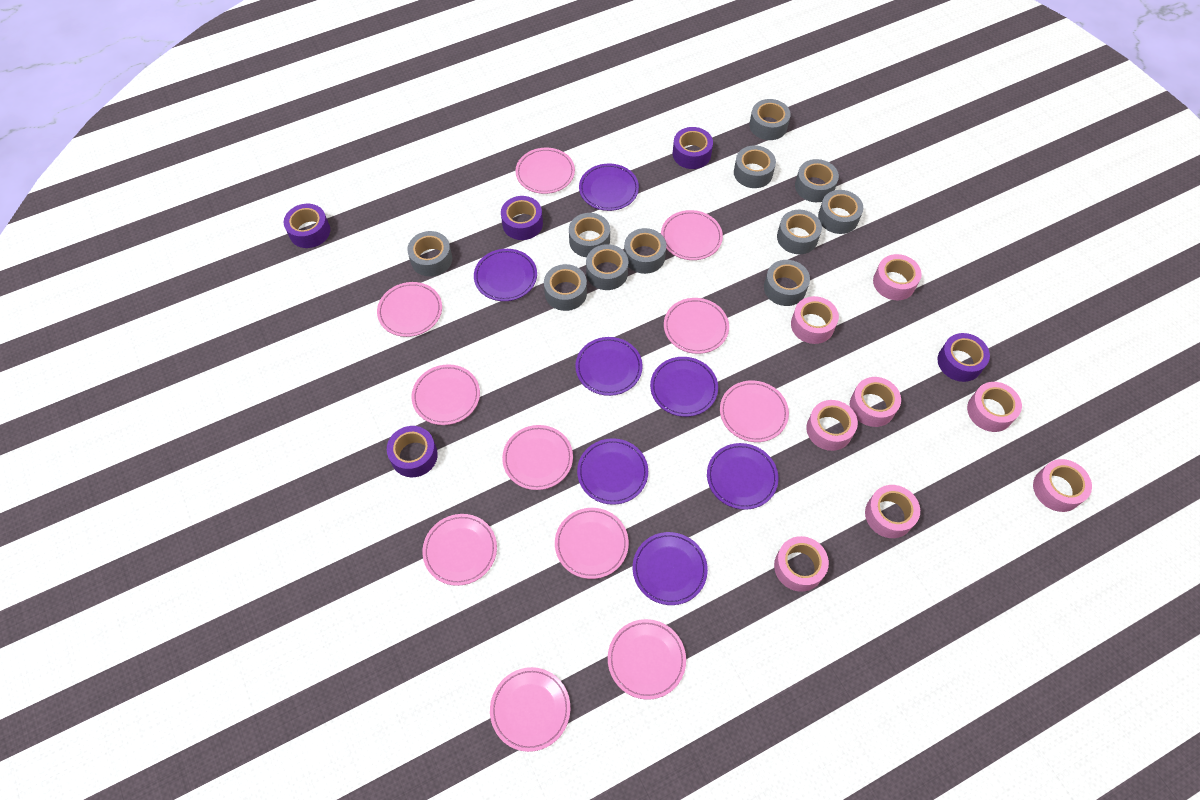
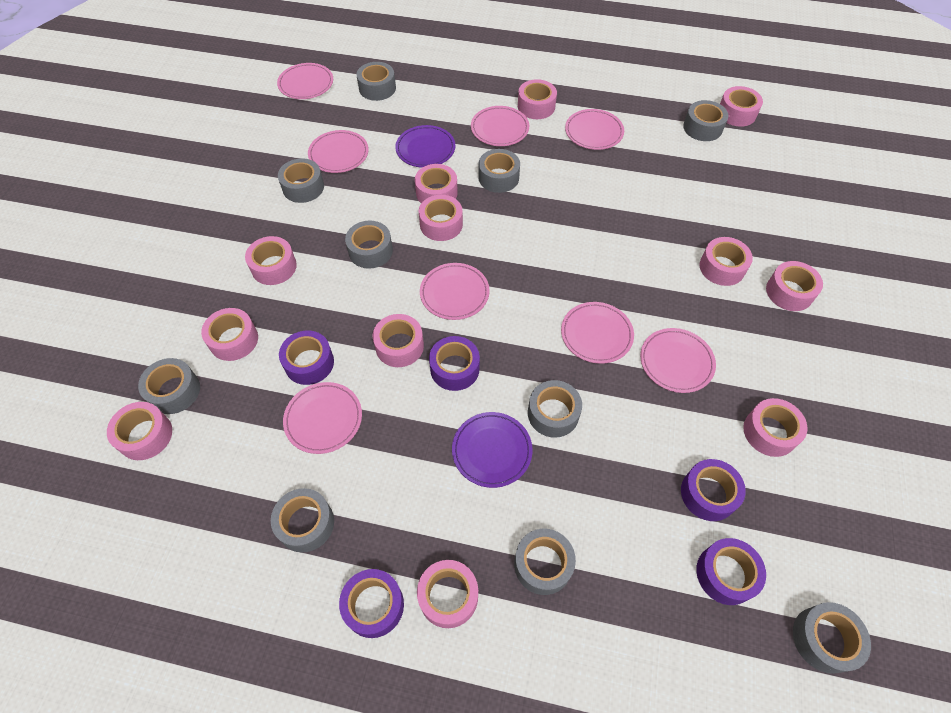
grey tape: [407,231,452,277] [544,264,587,311] [569,213,610,257] [586,244,628,290] [624,228,666,274] [734,145,776,188] [749,99,791,140] [764,260,810,306] [777,210,822,254] [795,159,839,202] [818,190,863,234] = 11 -> [138,358,200,414] [271,488,334,553] [278,158,324,203] [345,221,393,269] [356,62,396,101] [478,149,520,193] [514,529,576,595] [528,380,582,438] [683,100,728,141] [793,602,871,674] = 10
pink plate: [377,282,442,337] [412,364,480,425] [423,514,497,586] [490,667,570,752] [502,425,573,490] [516,148,575,194] [555,508,629,579] [608,619,686,700] [661,210,723,260] [664,298,729,354] [720,380,789,442] = 11 -> [277,63,333,99] [283,382,362,454] [308,130,369,173] [420,263,490,320] [471,106,529,146] [561,302,634,364] [565,109,624,150] [640,328,716,393] = 8
pink tape: [774,536,829,592] [791,296,839,344] [806,400,858,451] [850,377,901,427] [865,485,920,538] [873,254,922,300] [967,382,1022,432] [1033,459,1092,512] = 8 -> [107,402,172,460] [201,308,258,361] [245,236,297,285] [373,314,424,367] [415,164,458,203] [417,560,478,628] [419,195,463,241] [518,79,557,119] [699,237,753,286] [720,86,763,127] [743,398,808,457] [766,261,823,311] = 12
purple plate: [474,249,537,301] [575,337,642,396] [577,438,648,505] [579,164,639,211] [633,532,708,605] [650,357,718,417] [707,443,778,510] = 7 -> [395,125,456,168] [452,412,533,488] = 2

